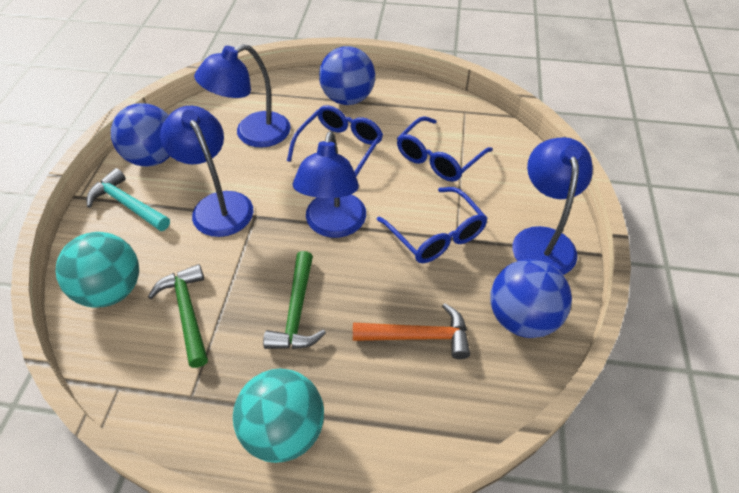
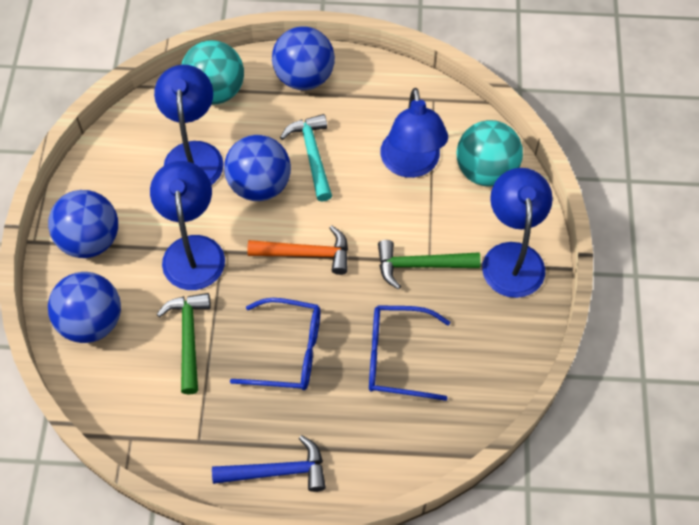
blue ball: [111,103,170,167] [319,46,375,105] [490,259,572,338] = 3 -> [48,190,118,258] [48,272,121,343] [224,135,291,201] [272,26,335,90] = 4
blue glasses: [287,105,383,177] [377,187,488,263] [397,116,493,182] = 3 -> [230,298,320,390] [369,305,450,401] = 2
blue hammer: none = 0 -> [212,435,326,492] = 1

